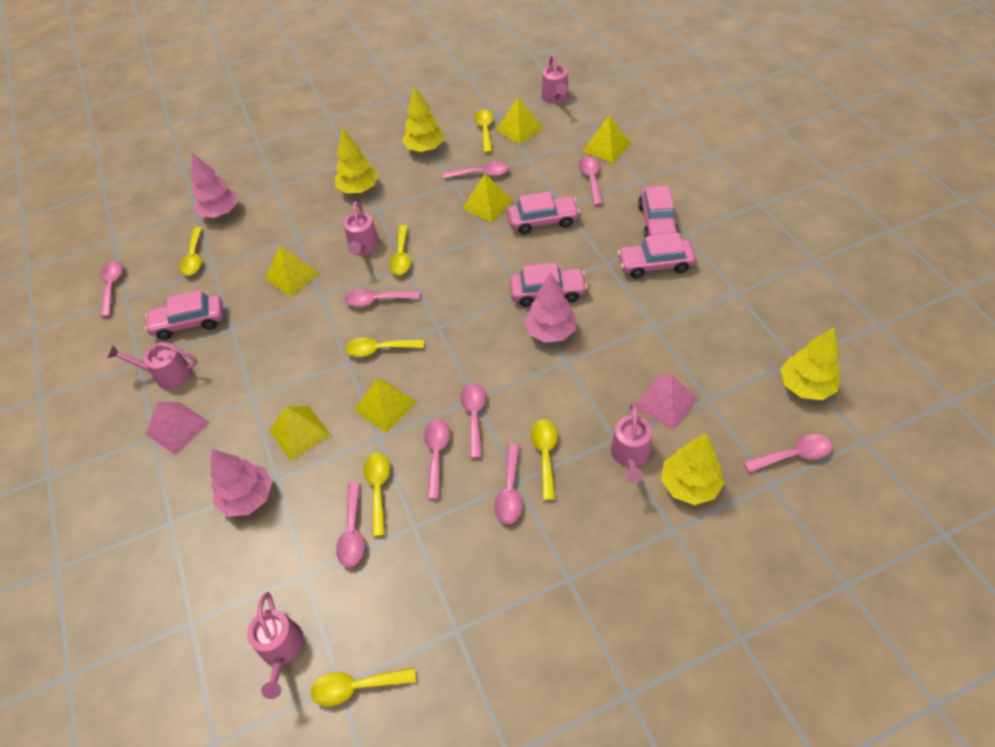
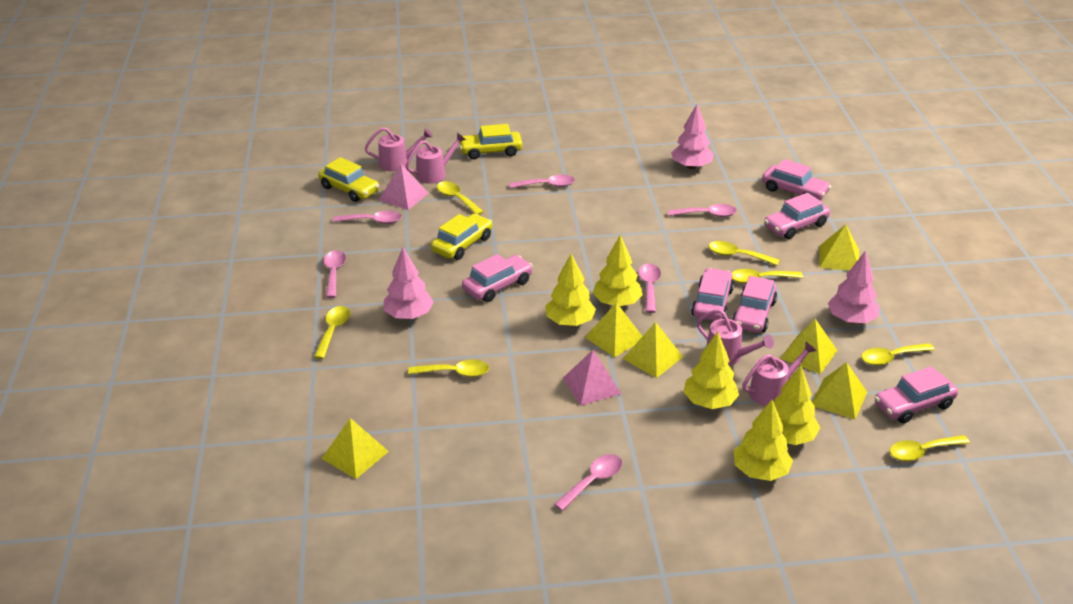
pink car: [145,290,223,340] [507,191,580,235] [509,263,588,307] [617,233,696,278] [638,186,679,237] = 5 -> [462,254,533,302] [691,268,734,321] [732,276,777,333] [762,159,831,200] [764,193,830,239] [875,366,958,423] = 6
pink spoon: [100,260,123,317] [336,482,365,567] [344,289,420,307] [424,419,451,499] [443,162,509,179] [460,383,486,459] [494,444,523,524] [579,157,604,206] [743,434,833,472] = 9 -> [324,250,346,298] [333,211,402,224] [509,175,575,188] [554,454,622,511] [638,264,661,313] [668,204,737,217] = 6
pink watering can: [107,342,198,390] [247,592,303,699] [344,201,380,255] [541,54,569,104] [610,402,652,483] = 5 -> [365,127,433,171] [406,133,466,184] [697,309,774,366] [742,342,817,406] = 4
yellow car: none = 0 -> [318,157,379,202] [431,214,493,260] [460,124,523,159] = 3
yellow tree: [335,128,379,194] [402,86,444,152] [661,433,724,505] [780,328,840,400] = 4 -> [546,253,596,326] [593,235,643,306] [683,331,739,409] [734,400,793,481] [774,365,820,445] = 5

